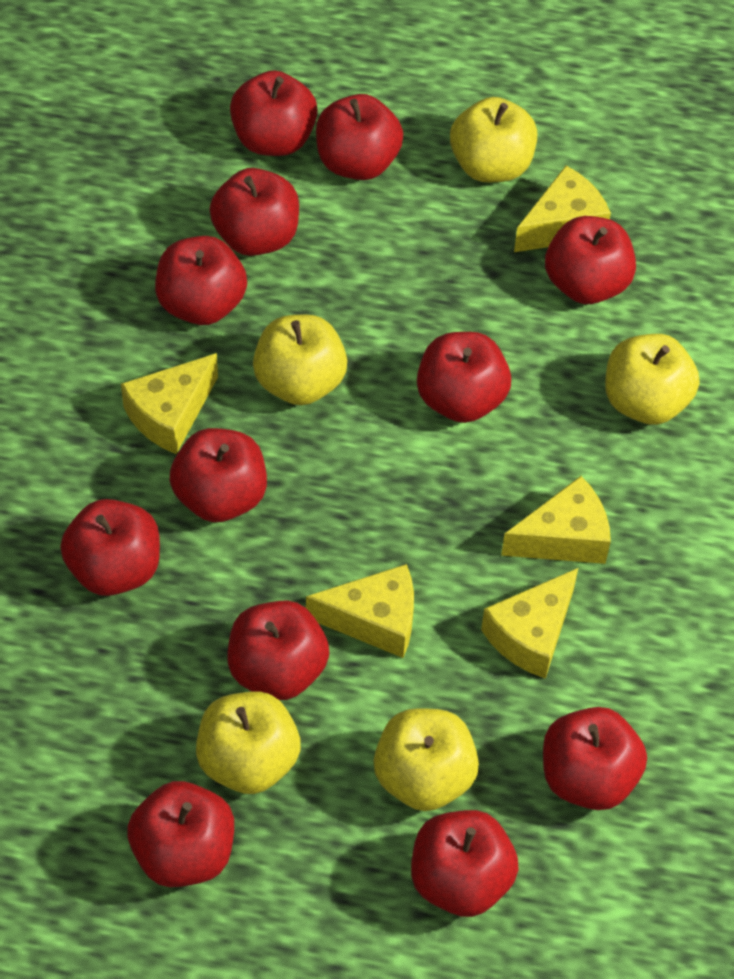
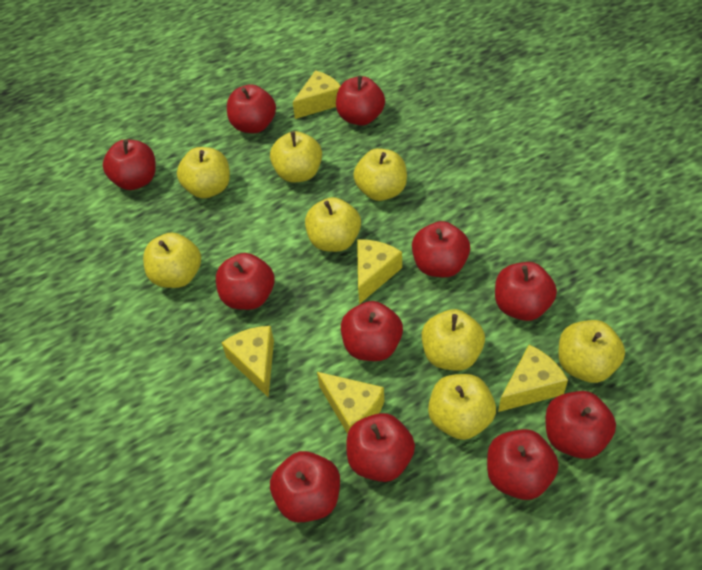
red apple: [60,499,160,596] [127,781,234,887] [155,236,247,325] [170,428,267,522] [210,168,299,256] [227,600,329,700] [230,70,318,156] [316,94,403,180] [411,810,519,917] [417,332,511,423] [543,707,647,810] [545,216,636,304] = 12 -> [103,139,156,190] [216,253,275,310] [227,84,276,133] [270,451,340,523] [336,76,385,126] [341,301,403,361] [346,413,415,482] [412,221,470,277] [487,429,559,500] [495,262,557,321] [546,391,616,459] = 11
yellow apple: [196,692,301,794] [253,315,347,405] [373,708,479,811] [450,97,537,183] [605,334,699,425] = 5 -> [143,233,201,288] [177,147,230,198] [270,131,322,182] [305,197,361,252] [353,148,407,201] [422,309,485,371] [428,374,496,440] [558,320,625,383] = 8

